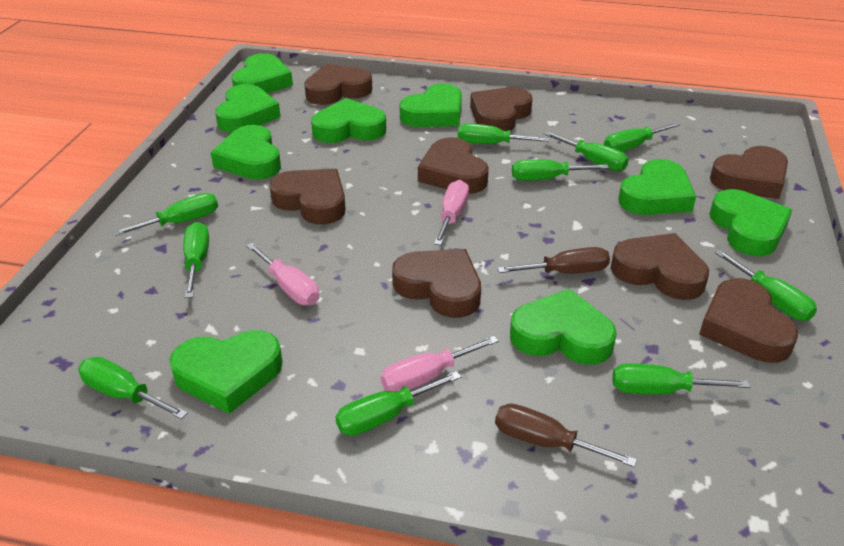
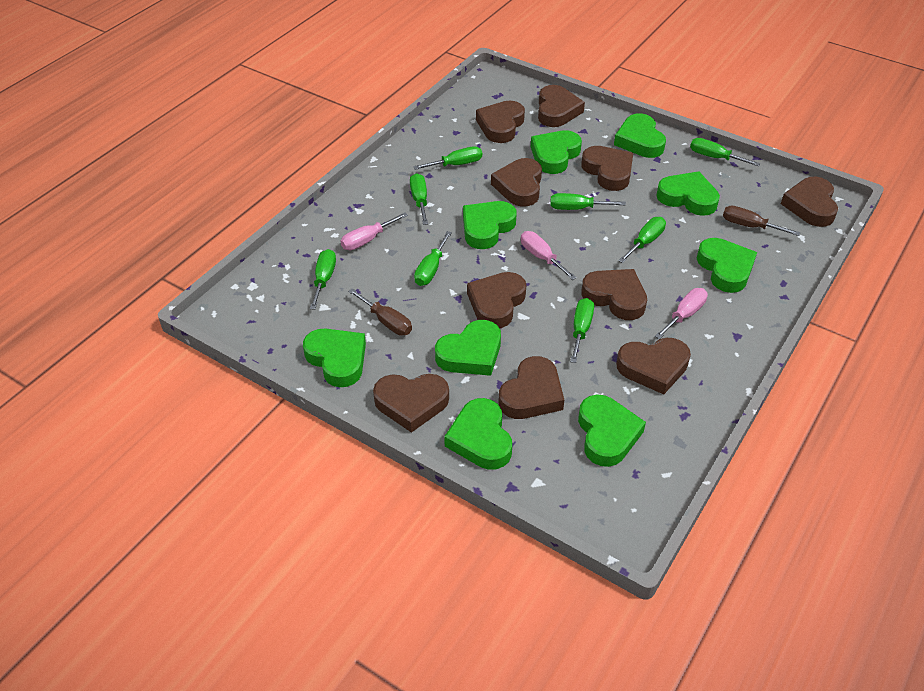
brown heart: [269,169,346,224] [304,64,373,105] [392,249,481,318] [418,137,489,194] [470,87,533,131] [611,233,709,300] [699,278,798,363] [710,146,788,199] = 8 -> [373,374,449,433] [467,272,526,328] [476,100,525,143] [491,158,542,207] [499,356,564,419] [538,85,585,127] [581,146,633,191] [581,269,647,320] [616,338,691,394] [781,177,838,227] = 10
green screwdriver: [78,357,188,419] [112,193,218,236] [183,222,209,298] [335,371,461,436] [458,123,550,144] [512,159,609,181] [544,131,629,171] [604,122,680,152] [612,363,750,394] [715,250,817,321] = 10 -> [310,249,336,310] [410,173,428,225] [413,146,482,170] [414,231,452,286] [550,193,626,210] [570,298,594,363] [618,217,666,263] [690,138,760,166] = 8

